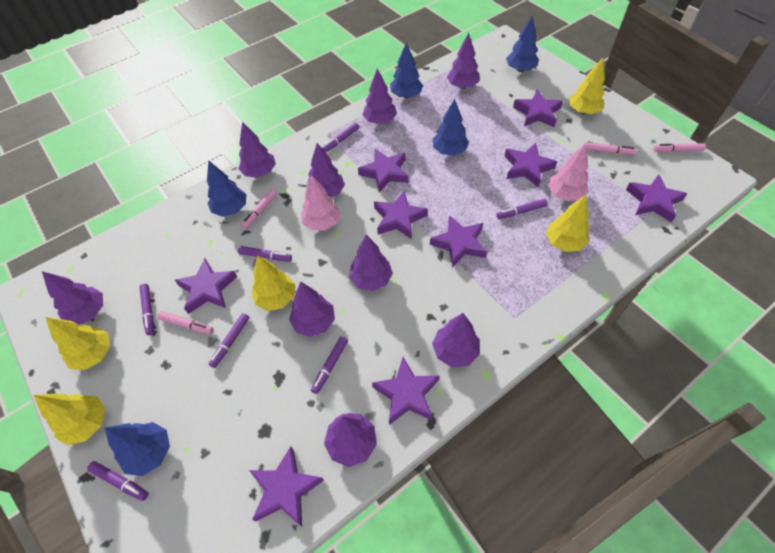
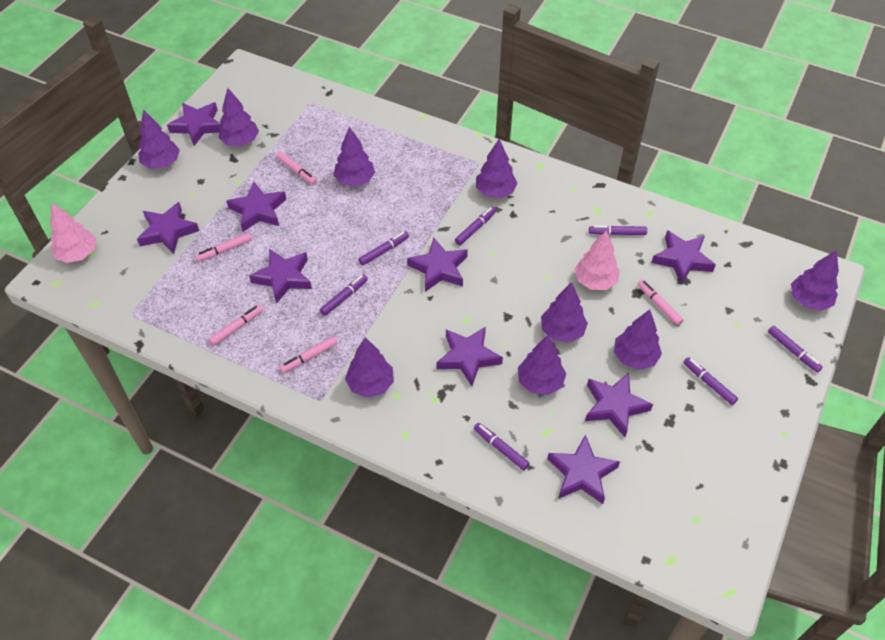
blue tree: [105,422,170,476] [207,161,246,217] [390,43,423,98] [433,99,469,156] [506,16,539,72] = 5 -> none = 0
pink marker: [157,311,213,334] [241,189,277,229] [585,142,637,155] [653,143,706,152] = 4 -> [195,232,252,262] [209,305,263,346] [276,152,317,185] [279,336,338,373] [638,280,683,326] = 5
yellow tree: [33,393,105,445] [46,317,110,370] [251,256,295,311] [546,195,589,252] [569,58,605,114] = 5 -> none = 0

